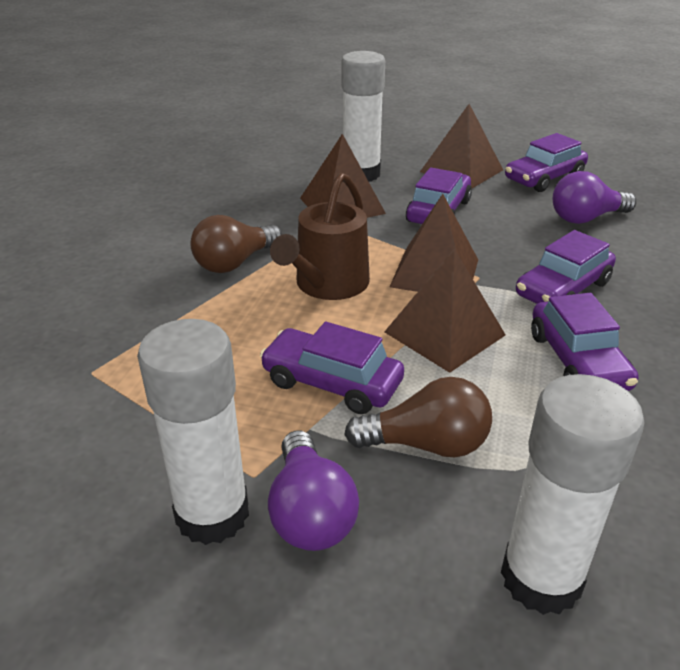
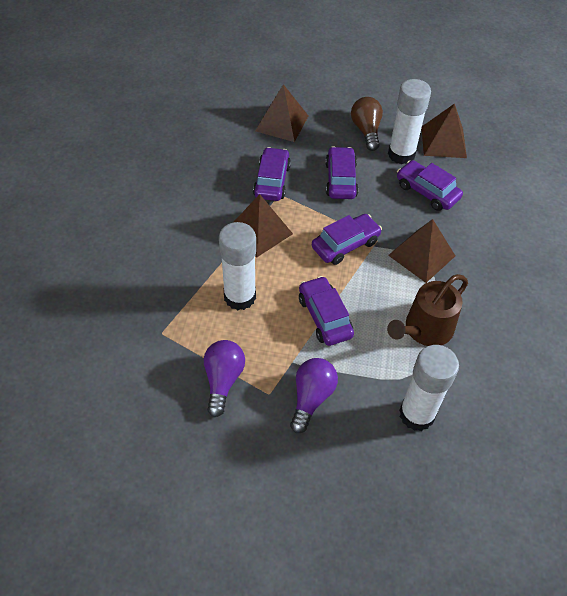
brown light bulb: [190,215,282,273] [344,377,492,457] = 2 -> [351,97,383,151] = 1

